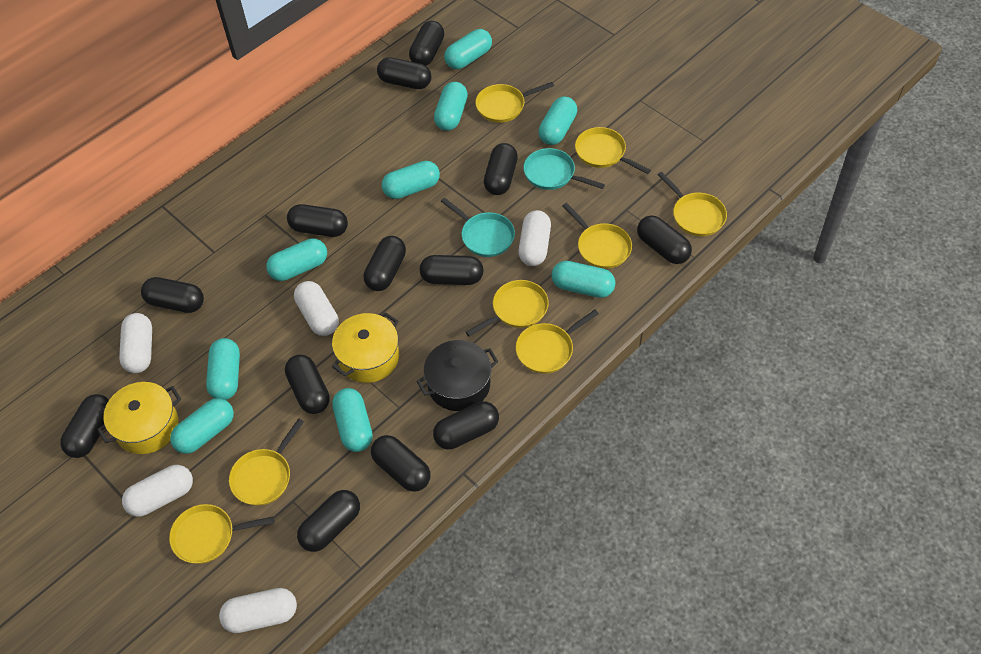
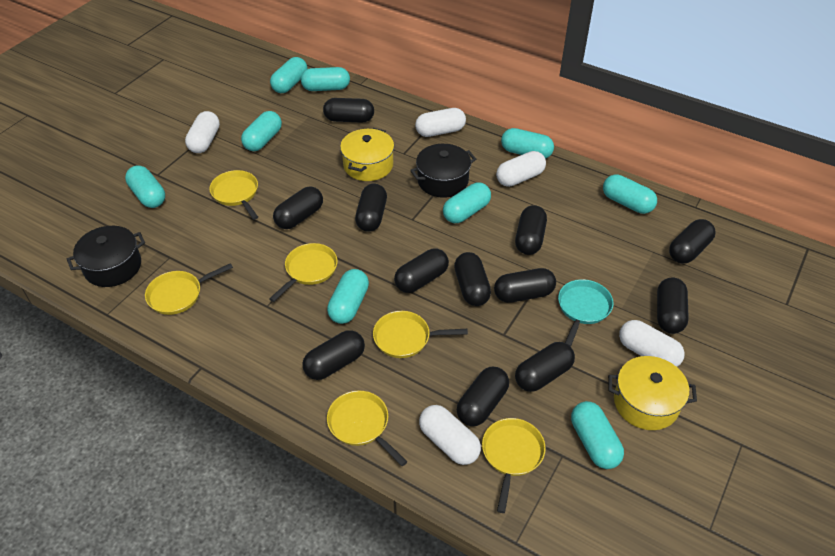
black capsule: [60,394,109,458] [141,277,204,313] [285,354,330,414] [287,204,348,237] [297,490,360,552] [363,236,406,291] [371,435,430,492] [377,57,431,89] [409,21,444,66] [420,255,484,285] [433,401,499,449] [484,143,518,195] [637,215,692,264] = 13 -> [273,187,323,229] [302,330,365,380] [323,98,374,123] [355,184,387,231] [394,249,449,293] [454,252,491,306] [457,367,509,426] [494,268,556,303] [515,205,547,255] [515,342,575,392] [657,277,689,334] [669,219,715,264] = 12
black pot: [416,340,499,411] = 1 -> [67,226,145,287] [410,144,476,198] = 2
turquoise pan: [441,198,515,257] [523,148,605,190] = 2 -> [558,279,613,347] = 1
yellow pan: [169,504,274,564] [229,418,304,506] [466,280,549,337] [475,82,554,123] [516,310,599,374] [563,203,632,269] [575,127,651,174] [657,172,727,236] = 8 -> [145,263,233,315] [209,170,258,220] [269,243,338,302] [327,390,407,466] [373,311,468,358] [482,418,546,513] = 6

